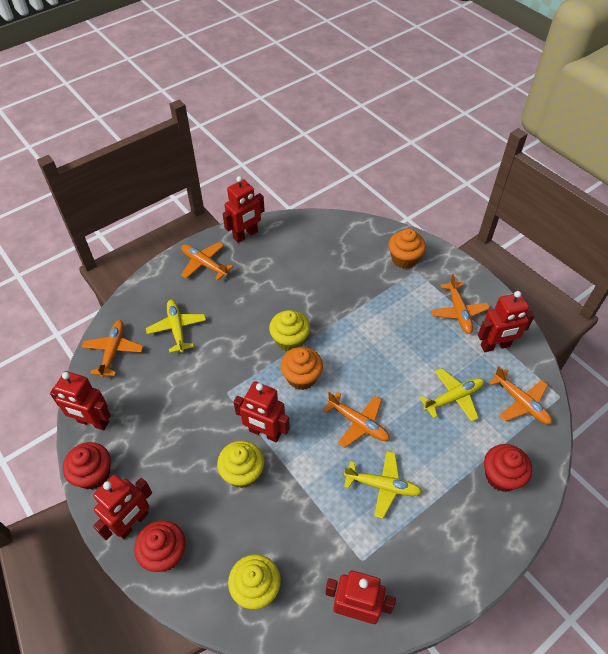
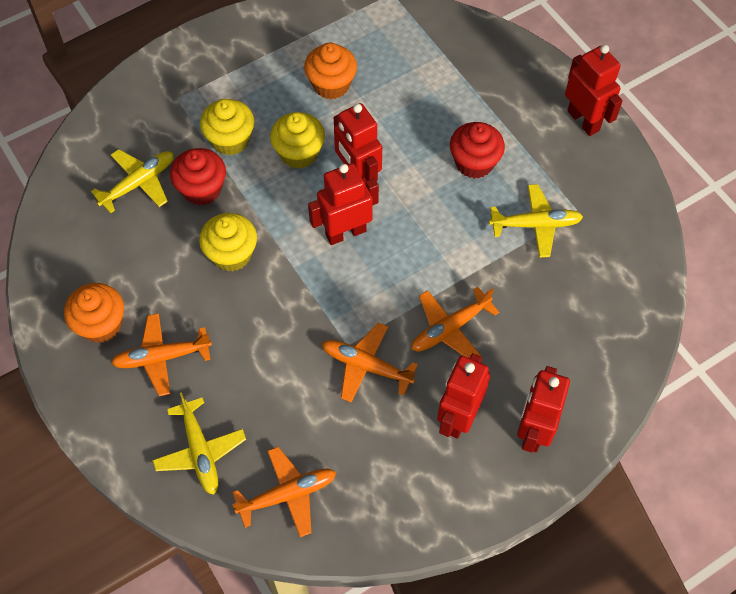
orange plane: [81,320,143,378] [181,242,233,280] [323,392,390,448] [431,274,490,334] [488,366,552,424] = 5 -> [111,313,212,396] [232,447,336,537] [322,323,418,402] [411,287,499,358] = 4
red cupcake: [63,442,111,490] [134,520,186,572] [484,444,532,492] = 3 -> [170,148,226,205] [450,122,505,179] = 2
red robot: [50,371,111,431] [93,474,152,540] [223,176,265,243] [234,381,290,442] [325,571,396,624] [478,291,535,352] = 6 -> [308,163,379,245] [334,103,382,185] [437,353,490,439] [517,366,570,453] [565,45,623,136] = 5

